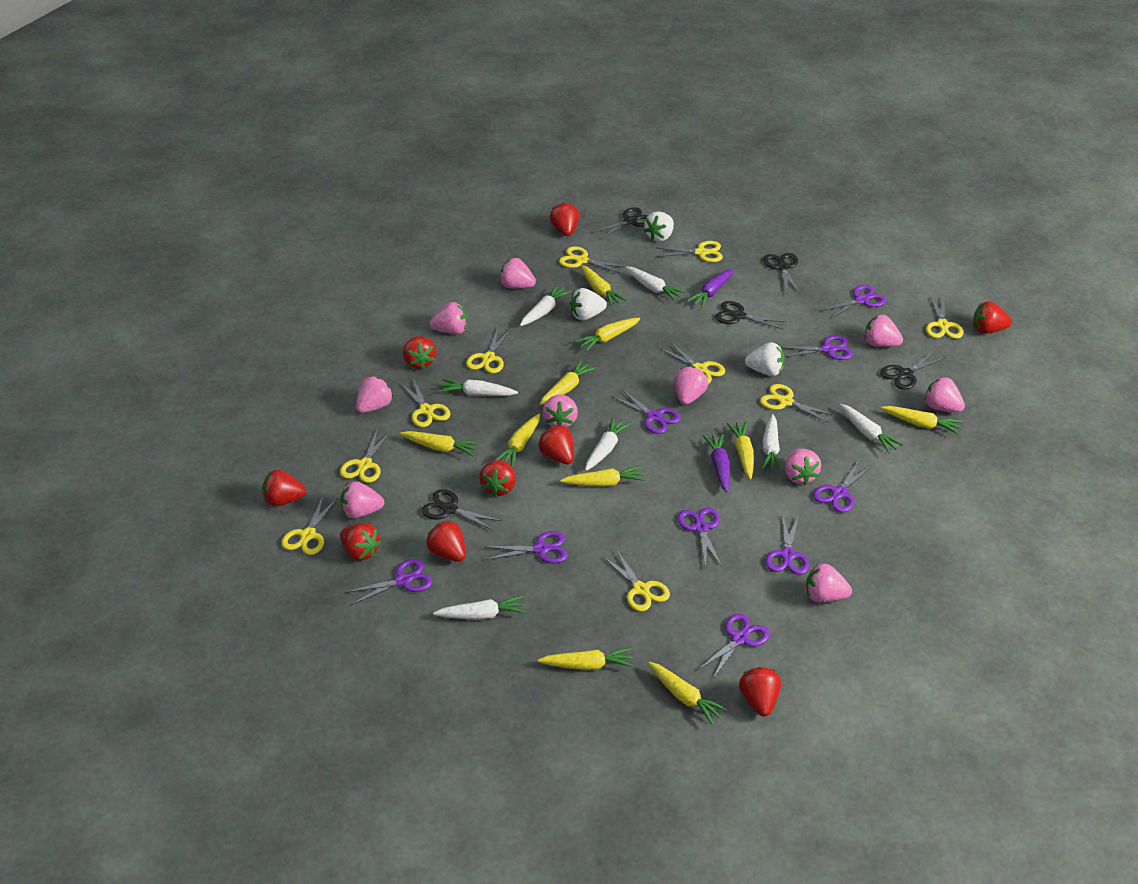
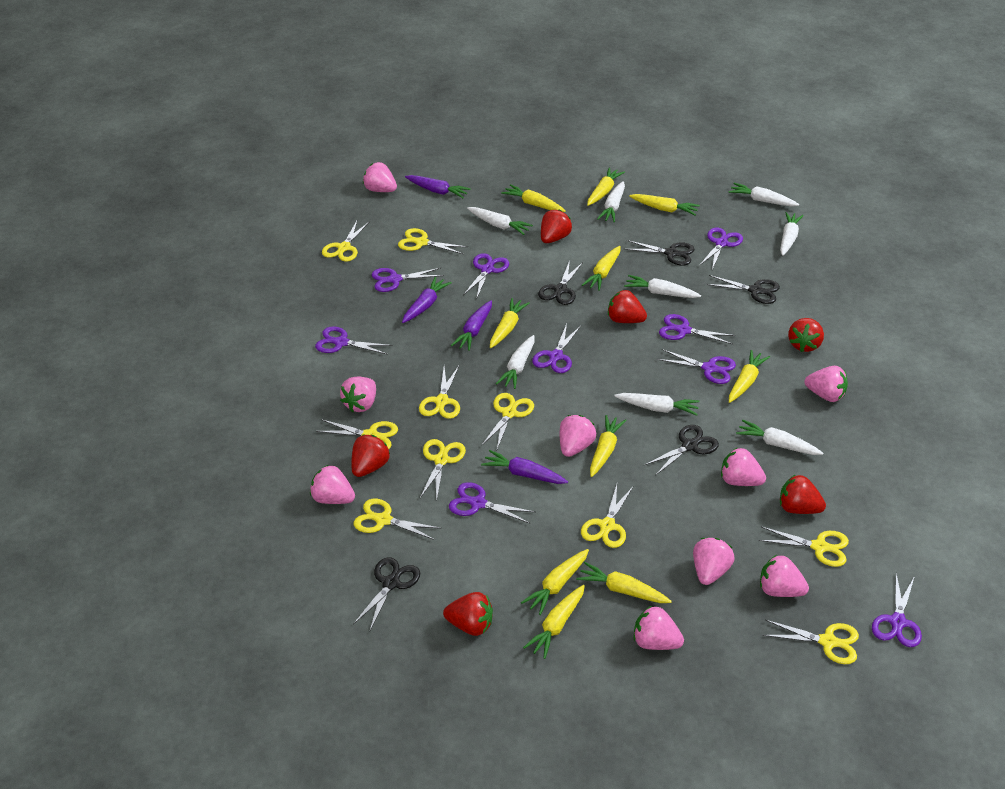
pink strawberry: [340,481,384,518] [356,376,393,413] [430,302,467,334] [500,258,536,289] [543,394,578,427] [674,366,708,405] [785,449,821,485] [806,564,852,602] [865,315,903,347] [925,377,965,412] = 10 -> [310,465,355,504] [340,377,376,412] [363,162,397,192] [560,415,596,457] [634,606,684,650] [693,538,735,585] [721,447,766,486] [760,555,809,597] [804,366,848,402] = 9
purple carrot: [687,268,734,308] [703,434,730,493] = 2 -> [402,277,452,323] [405,175,471,198] [451,300,492,351] [481,450,568,484] = 4
red strawberry: [262,470,306,506] [340,523,381,561] [403,336,436,369] [426,520,466,562] [479,460,516,497] [539,426,574,464] [550,202,579,236] [739,667,781,717] [973,301,1012,334] = 9 -> [351,435,390,477] [443,592,493,636] [541,210,572,243] [608,290,647,323] [780,474,826,514] [788,318,824,352] = 6
white carrot: [433,595,526,620] [439,379,518,396] [520,285,571,326] [585,417,631,471] [625,266,686,301] [762,414,783,471] [840,404,904,453] = 7 -> [467,207,533,235] [496,335,535,389] [597,181,625,223] [614,393,700,416] [624,275,701,298] [729,183,799,206] [736,420,823,455] [780,212,804,256] = 8
white strawberry: [570,288,607,320] [644,211,674,242] [745,342,785,376] = 3 -> none = 0

